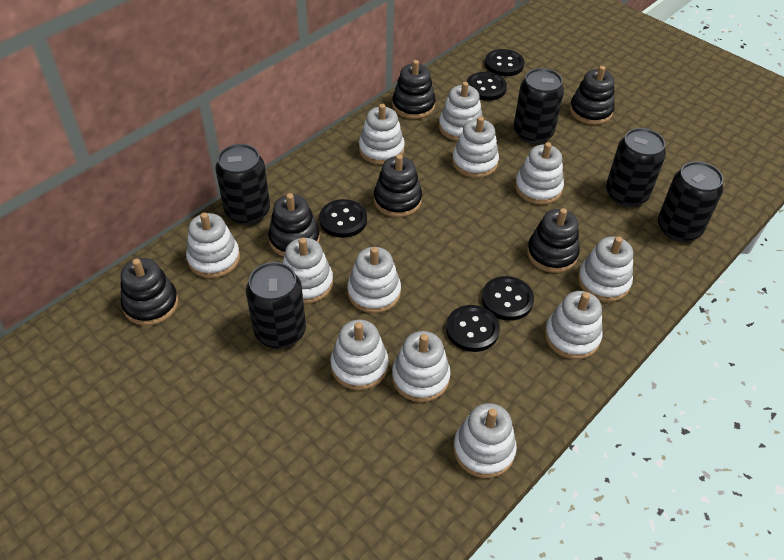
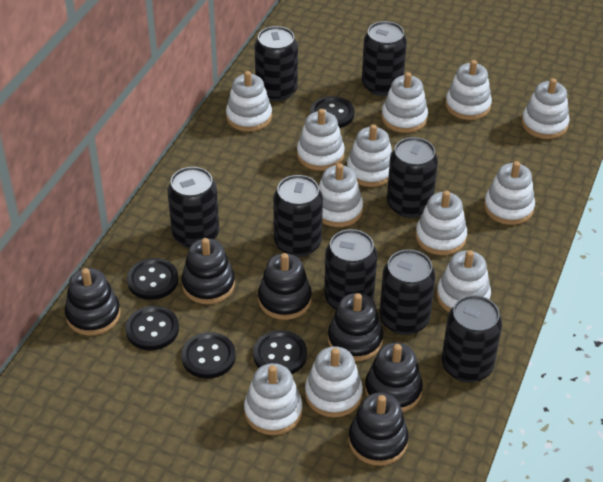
black can: [215,144,270,225] [246,262,306,349] [513,68,564,144] [606,128,666,207] [658,161,723,242] = 5 -> [167,167,219,248] [255,26,298,101] [273,175,323,257] [324,229,377,310] [362,21,407,96] [379,249,436,335] [387,137,438,218] [442,295,502,383] = 8

